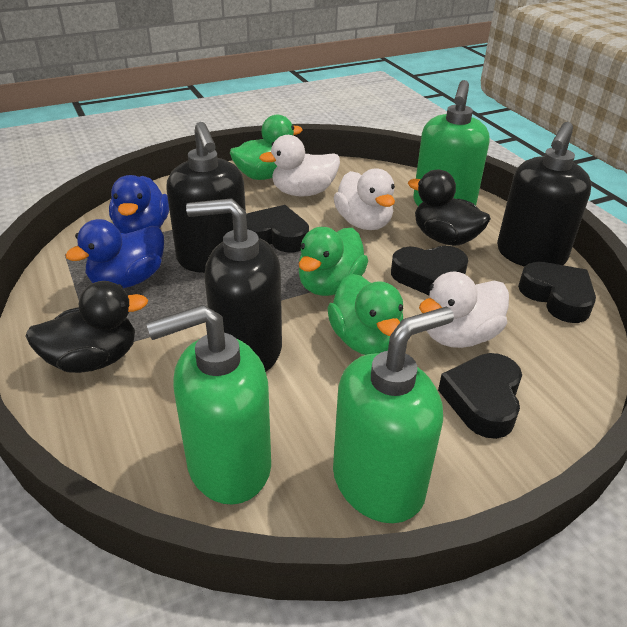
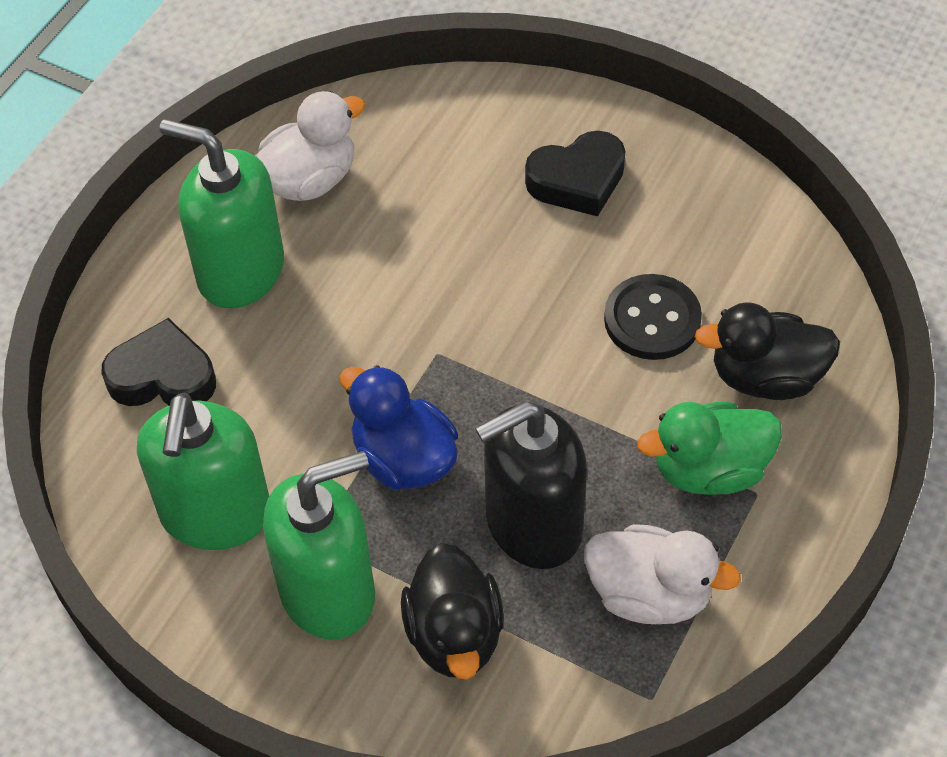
black button: none = 0 -> [604,274,702,360] = 1
black heart: [246,205,309,253] [391,246,468,296] [438,353,522,439] [518,262,596,323] = 4 -> [102,318,216,406] [525,131,625,216] = 2
black soap dispenser: [166,122,246,273] [186,198,282,372] [497,122,592,267] = 3 -> [475,401,587,569] = 1
blue duck: [65,219,164,288] [109,175,169,234] = 2 -> [340,365,458,490] = 1
green duck: [230,115,302,180] [299,227,368,296] [327,274,403,355] = 3 -> [637,402,782,495] = 1
white duck: [259,135,340,197] [334,168,395,230] [419,272,509,348] = 3 -> [255,91,365,201] [584,524,741,624] = 2

